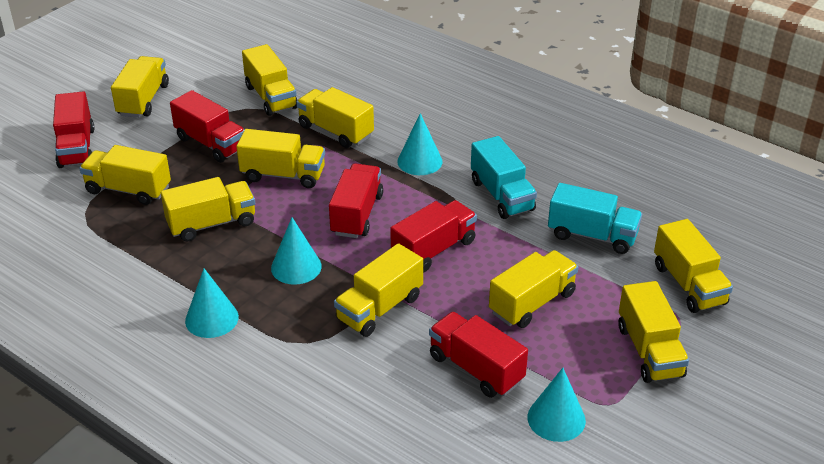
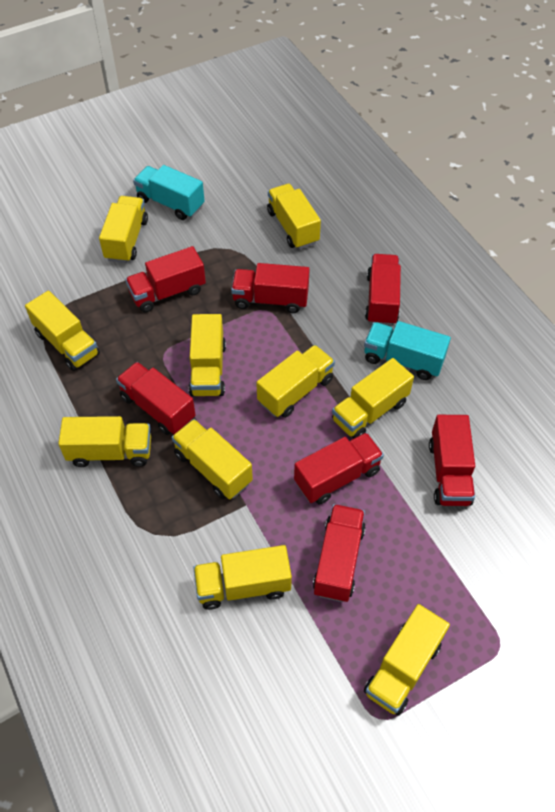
red truck: [53,91,95,168] [170,90,245,163] [329,163,383,238] [390,200,477,273] [429,312,528,398] = 5 -> [116,362,195,435] [125,246,206,312] [231,263,310,313] [294,432,384,505] [313,504,366,602] [365,254,401,326] [429,415,475,506] = 7
turquoise cone: [185,269,239,338] [271,217,322,285] [397,113,443,175] [527,368,586,442] = 4 -> none = 0

